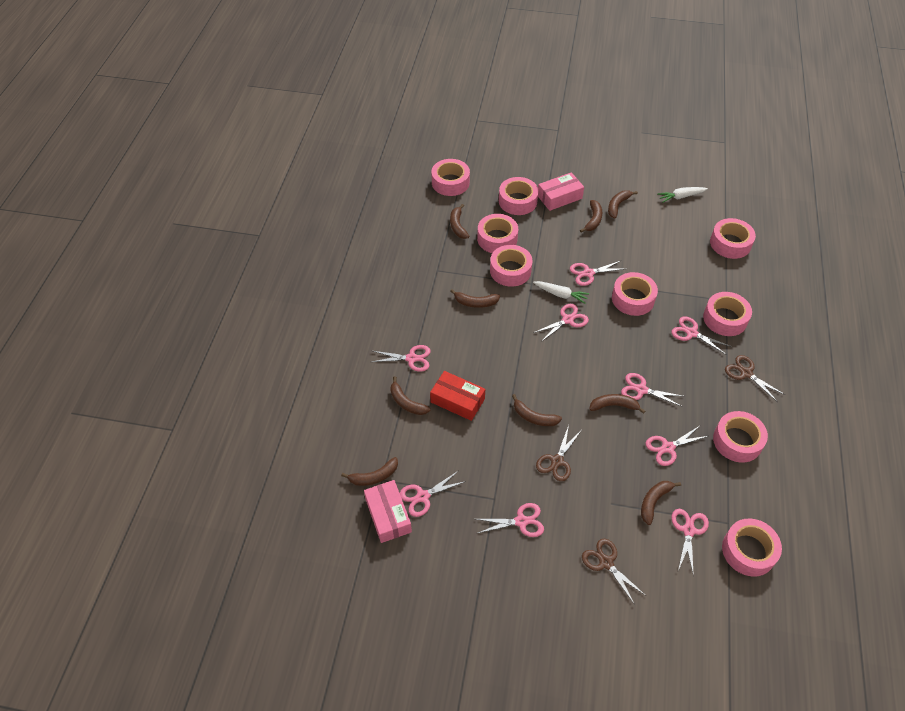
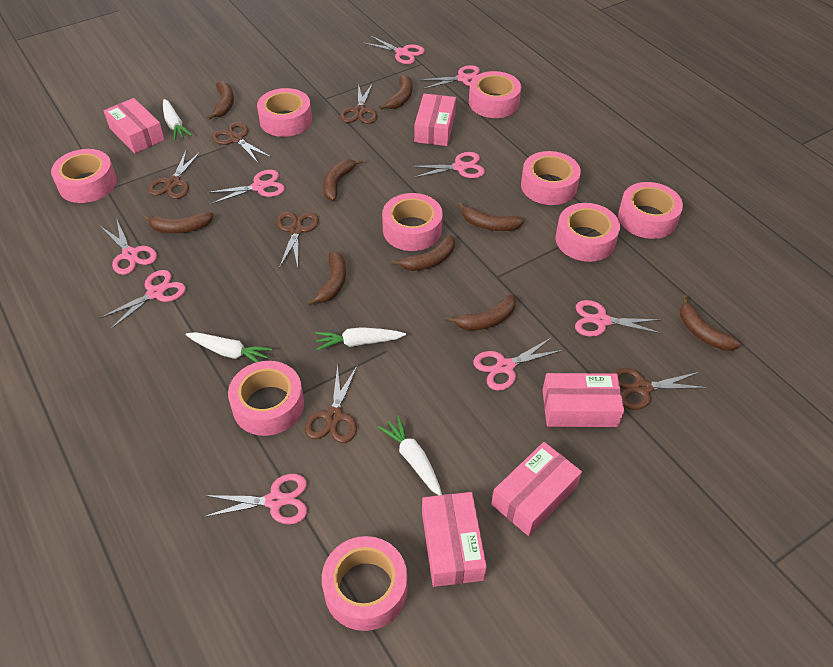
brown scissors: [536,425,581,481] [582,539,645,605] [725,355,785,402] = 3 -> [148,151,201,199] [211,122,272,164] [276,212,319,267] [305,365,358,443] [340,83,377,124] [612,368,708,410] = 6
pink box: [364,480,412,543] [538,172,584,211] = 2 -> [104,98,165,153] [414,94,456,146] [422,492,487,587] [491,442,582,536] [543,373,624,427] = 5
red box: [430,371,485,421] = 1 -> none = 0
white carrot: [533,281,589,304] [657,187,708,203] = 2 -> [163,99,192,141] [186,332,272,362] [316,327,406,351] [378,416,442,495] = 4

